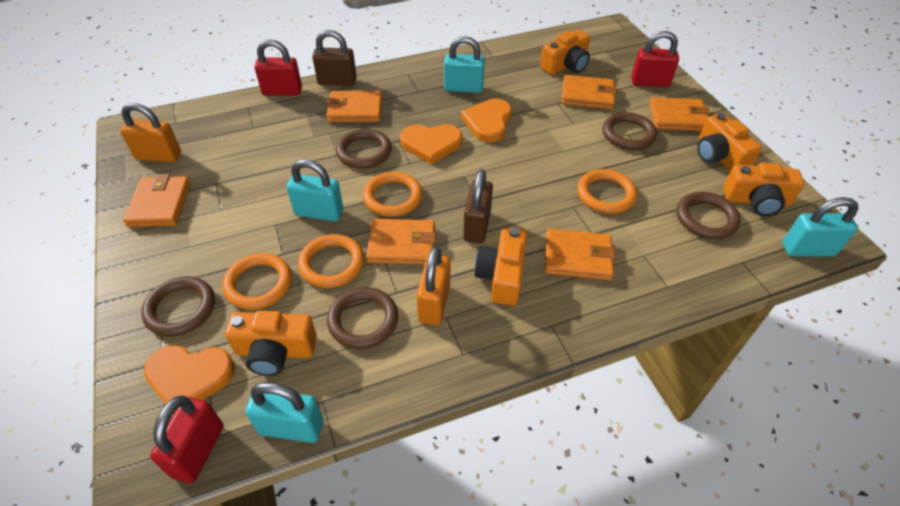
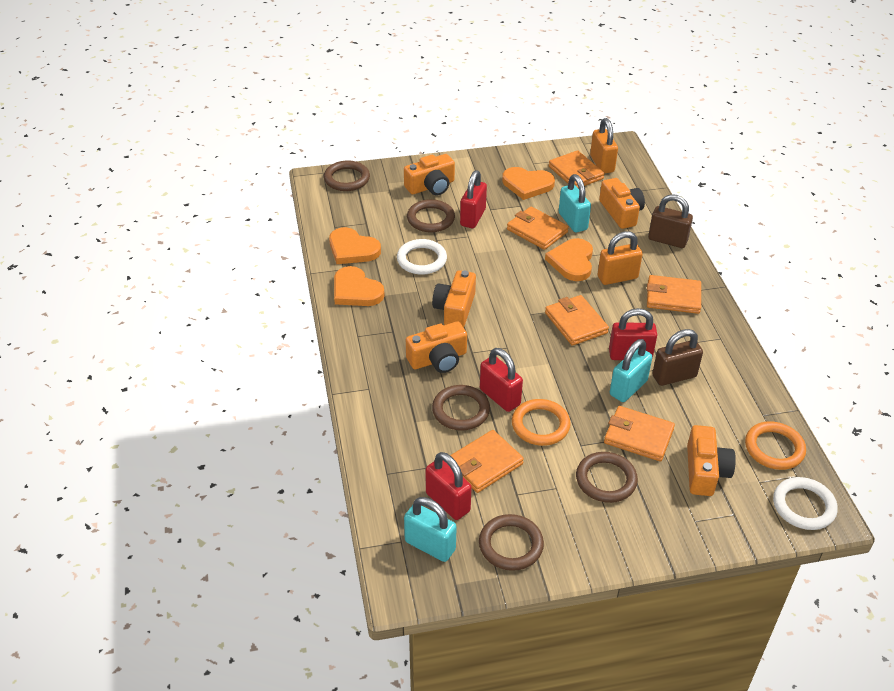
orange heart: [143,345,235,414] [400,124,462,165] [461,99,512,142] = 3 -> [329,227,381,264] [334,266,385,306] [502,167,555,200] [545,238,593,281] = 4
orange ring: [222,253,292,310] [298,234,364,288] [363,172,422,217] [577,169,637,214] = 4 -> [512,399,571,446] [745,421,806,470] = 2
red padlock: [150,395,223,483] [254,39,302,96] [631,31,679,87] = 3 -> [426,452,472,520] [460,170,487,228] [480,348,523,412] [609,308,657,360] = 4
turquoise padlock: [245,382,323,443] [287,159,343,222] [444,36,485,93] [782,197,859,257] = 4 -> [404,497,457,562] [559,174,591,232] [610,339,652,402] = 3
white ring: none = 0 -> [397,239,447,275] [773,477,838,530] = 2

